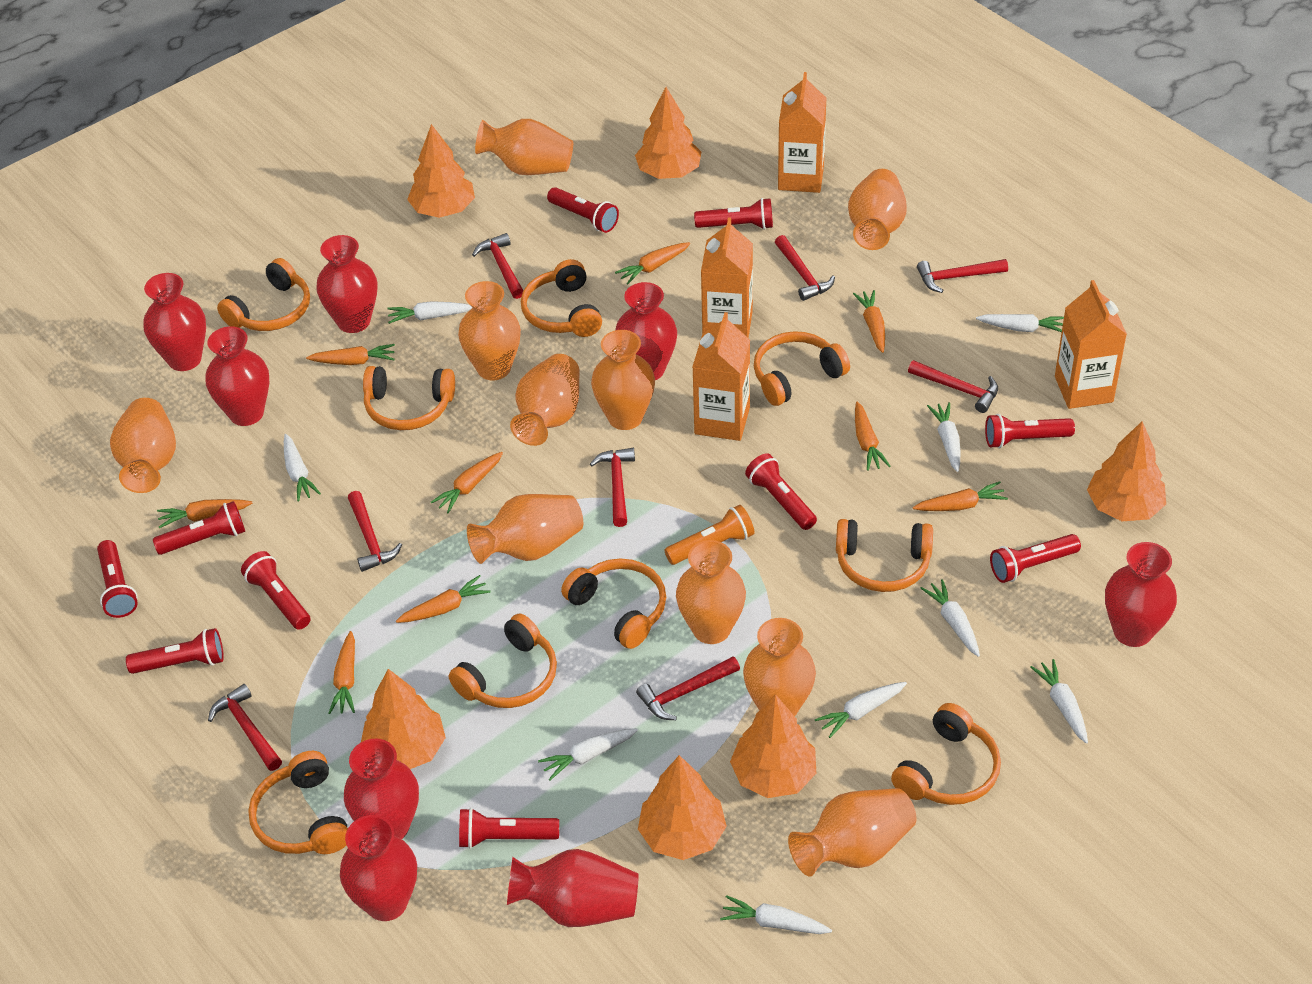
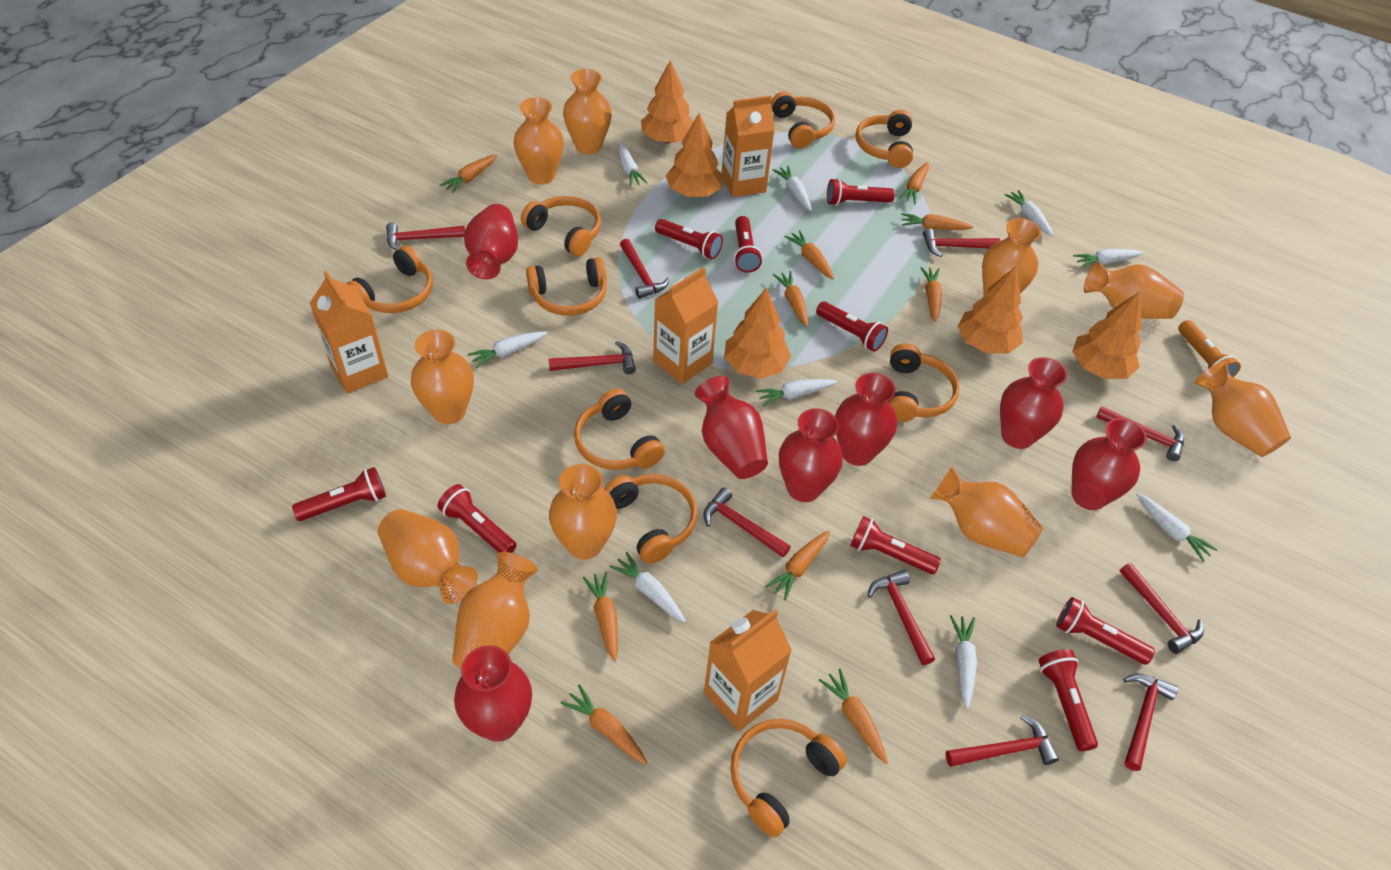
orange carrot: [157,499,252,528] [306,344,395,365] [329,631,355,714] [396,575,491,623] [431,452,503,513] [615,242,690,285] [853,290,885,353] [855,402,890,471] [913,481,1008,511] = 9 -> [440,155,497,193] [561,684,647,764] [583,572,618,662] [765,530,830,601] [773,271,808,327] [784,230,834,279] [819,668,888,764] [898,162,929,204] [901,213,973,230] [920,267,942,322] = 10
orange tree: [361,669,446,769] [407,124,475,218] [635,87,701,179] [638,755,727,860] [730,694,816,798] [1087,421,1166,521] = 6 -> [641,60,693,143] [666,113,724,197] [724,288,791,379] [958,266,1023,354] [1072,291,1142,379] = 5
red flashlight: [97,540,138,618] [126,628,224,674] [153,501,245,555] [241,551,311,630] [459,808,559,849] [547,187,619,233] [694,198,773,230] [745,453,817,530] [985,414,1075,448] [990,534,1081,583] = 10 -> [292,467,386,521] [438,484,516,553] [655,219,723,259] [734,216,762,273] [816,301,888,352] [827,178,895,206] [850,516,941,574] [1038,649,1098,751] [1056,597,1155,665] = 9
red hammer: [208,684,282,771] [348,491,402,572] [472,233,524,299] [590,448,635,527] [636,657,740,720] [775,235,835,301] [908,360,998,413] [917,259,1008,293] = 8 -> [386,223,465,250] [549,341,636,374] [620,239,670,299] [703,488,791,557] [868,570,935,665] [923,228,1000,257] [946,715,1059,767] [1096,406,1184,461] [1119,563,1204,654] [1124,673,1178,771] = 10
red vase: [143,273,206,371] [205,326,269,426] [316,235,377,333] [340,815,417,921] [344,739,419,839] [507,849,639,927] [615,282,677,380] [1105,542,1177,647] = 8 -> [454,645,532,742] [464,204,518,280] [695,376,768,479] [779,408,843,502] [835,373,897,466] [1000,357,1068,449] [1072,418,1147,510] = 7

